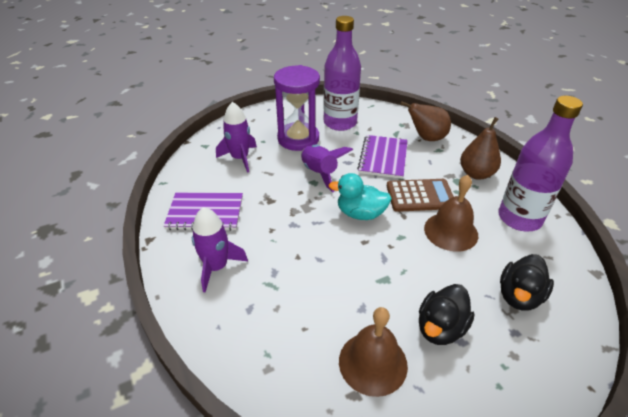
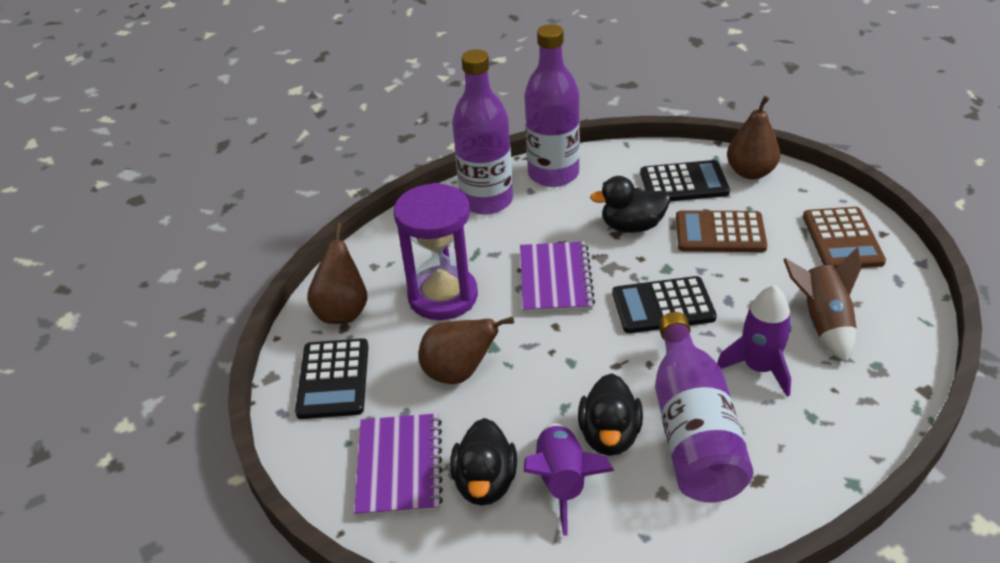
black calculator: none = 0 -> [295,338,369,419] [612,276,717,333] [640,160,730,201] = 3
black duck: [419,284,475,345] [500,254,554,311] = 2 -> [450,418,517,506] [578,373,643,456] [590,176,670,233] = 3
brown bell: [339,307,408,397] [424,175,478,252] = 2 -> none = 0
brown calculator: [387,179,454,212] = 1 -> [676,210,767,252] [803,207,886,268] = 2
brown pear: [400,101,451,141] [460,117,501,180] = 2 -> [307,223,368,324] [418,316,514,384] [727,96,780,180] = 3
brown rocket: none = 0 -> [783,247,862,363] = 1
purple bottle: [323,16,361,131] [498,96,583,231] = 2 -> [452,50,513,215] [524,24,580,187] [655,312,754,503] = 3
purple rocket: [192,207,248,293] [216,102,257,173] [301,144,353,192] = 3 -> [524,423,614,536] [717,285,792,397] = 2
turquoise duck: [329,173,392,220] = 1 -> none = 0

